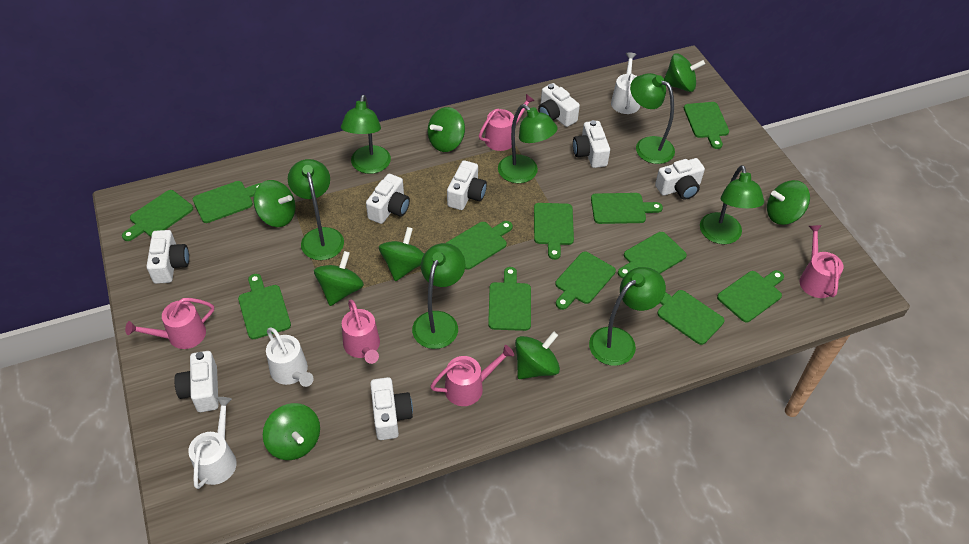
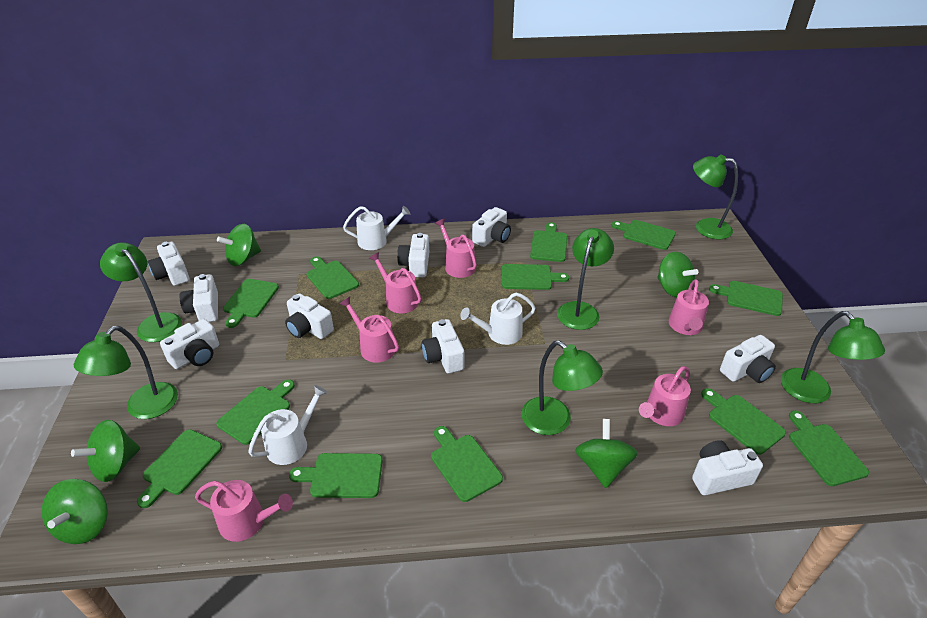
green lamp: [288,159,344,260] [341,95,391,174] [412,243,465,349] [498,104,558,183] [589,267,666,366] [630,73,675,164] [700,165,764,244] = 7 -> [74,326,178,419] [100,242,182,342] [521,340,603,435] [557,228,614,330] [693,154,738,239] [781,311,885,403] = 6
green spinning top: [253,180,295,227] [263,403,320,460] [314,251,364,306] [379,227,424,281] [428,107,465,152] [515,331,560,379] [664,54,705,92] [767,180,810,225] = 8 -> [41,479,108,544] [71,420,140,482] [217,224,261,266] [575,419,638,488] [657,252,698,297] = 5
pink watering can: [125,298,214,349] [342,300,380,364] [430,345,514,406] [479,94,535,151] [800,225,844,298] = 5 -> [195,480,293,542] [340,297,399,363] [369,252,421,313] [435,219,477,278] [639,366,691,426] [669,279,709,335] = 6
white camera: [147,230,189,284] [174,351,219,412] [366,174,410,224] [370,377,413,440] [447,160,487,210] [538,83,580,127] [573,120,610,168] [655,158,705,199] = 8 -> [148,242,190,286] [160,319,219,369] [180,274,218,322] [285,293,334,339] [397,233,429,277] [422,319,464,373] [472,207,511,247] [692,440,763,495] [720,335,776,383] = 9

